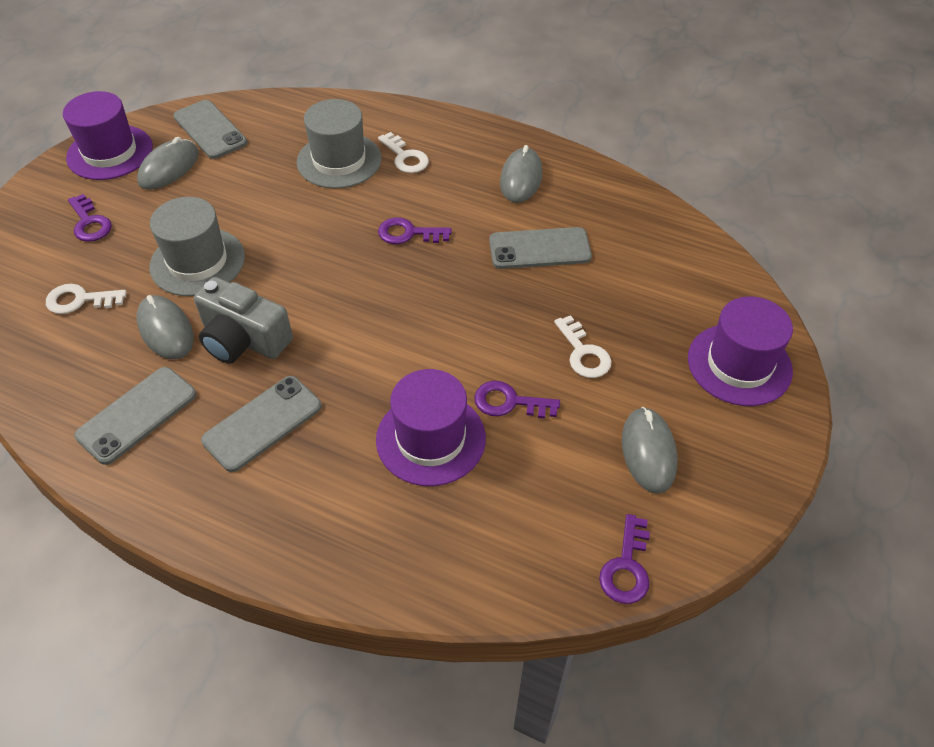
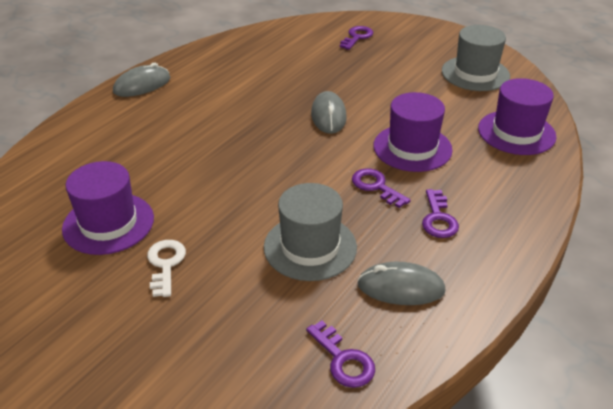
grey camera: [194,277,293,364] = 1 -> none = 0
grey mouse: [137,137,199,190] [137,295,194,359] [500,145,543,203] [622,407,678,494] = 4 -> [113,63,170,97] [311,91,347,134] [357,262,446,305] = 3
grey phone: [74,367,196,465] [173,100,247,159] [201,376,322,472] [489,227,592,269] = 4 -> none = 0
white key: [46,284,127,314] [378,132,429,173] [554,315,612,378] = 3 -> [147,240,186,297] = 1

